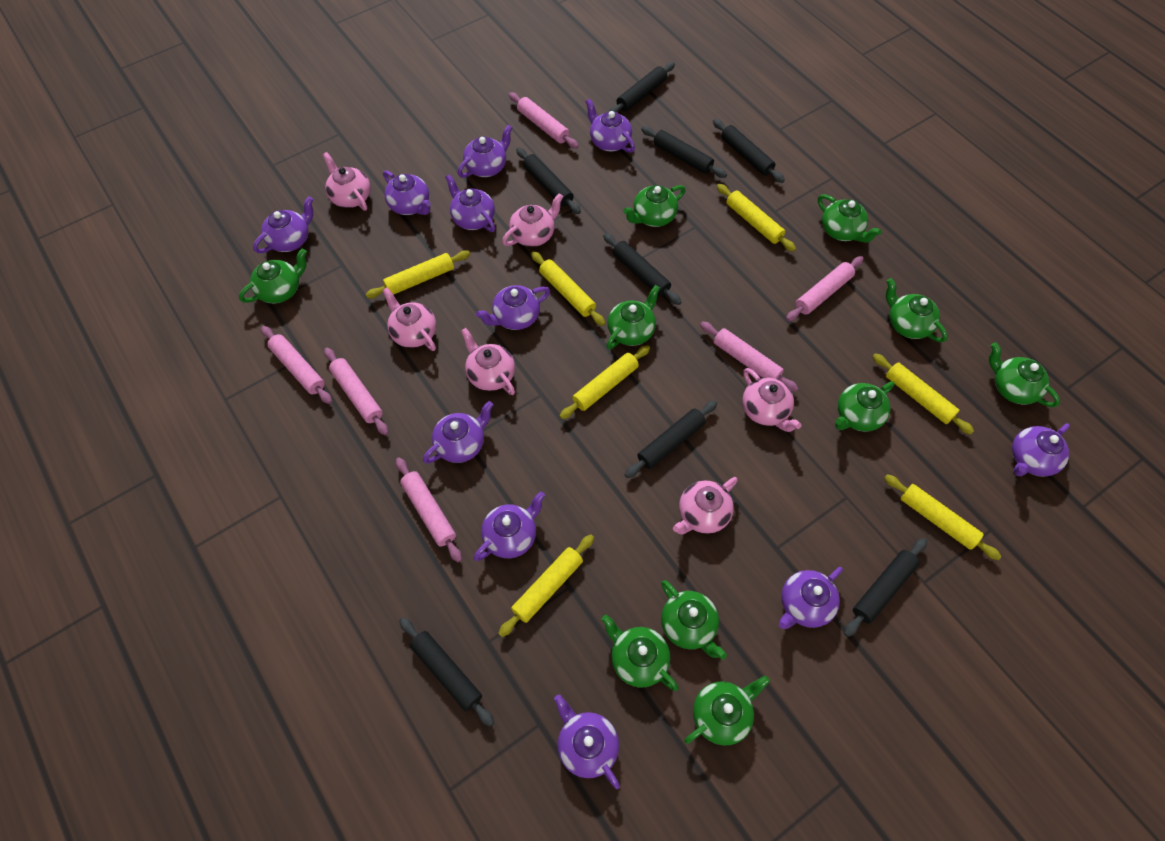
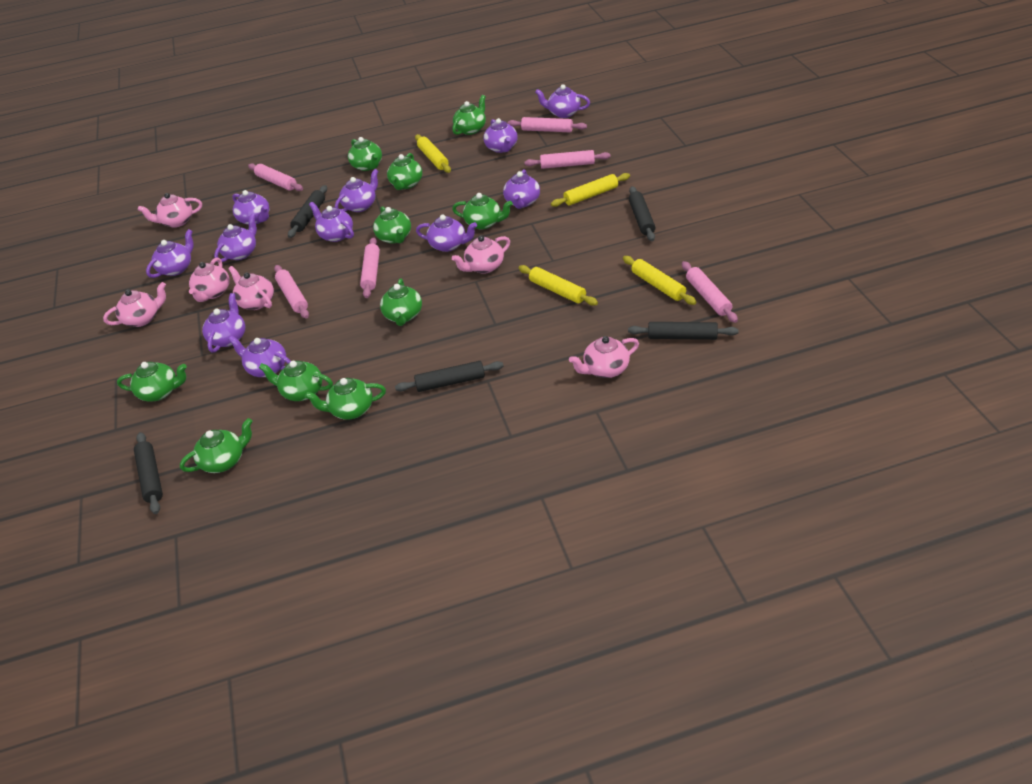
black rolling pin: [399,617,494,726] [516,147,581,214] [603,233,681,305] [609,62,675,113] [625,401,717,478] [641,126,727,178] [713,119,785,183] [844,538,927,637] = 8 -> [134,432,163,514] [288,185,327,238] [395,361,504,392] [628,322,739,340] [629,186,655,241] = 5
yellow rolling pin: [366,250,470,298] [498,535,594,637] [531,251,605,326] [560,345,650,419] [717,184,796,252] [872,353,974,434] [884,474,1001,560] = 7 -> [415,134,451,173] [519,265,598,306] [551,173,630,207] [623,256,696,305] = 4

